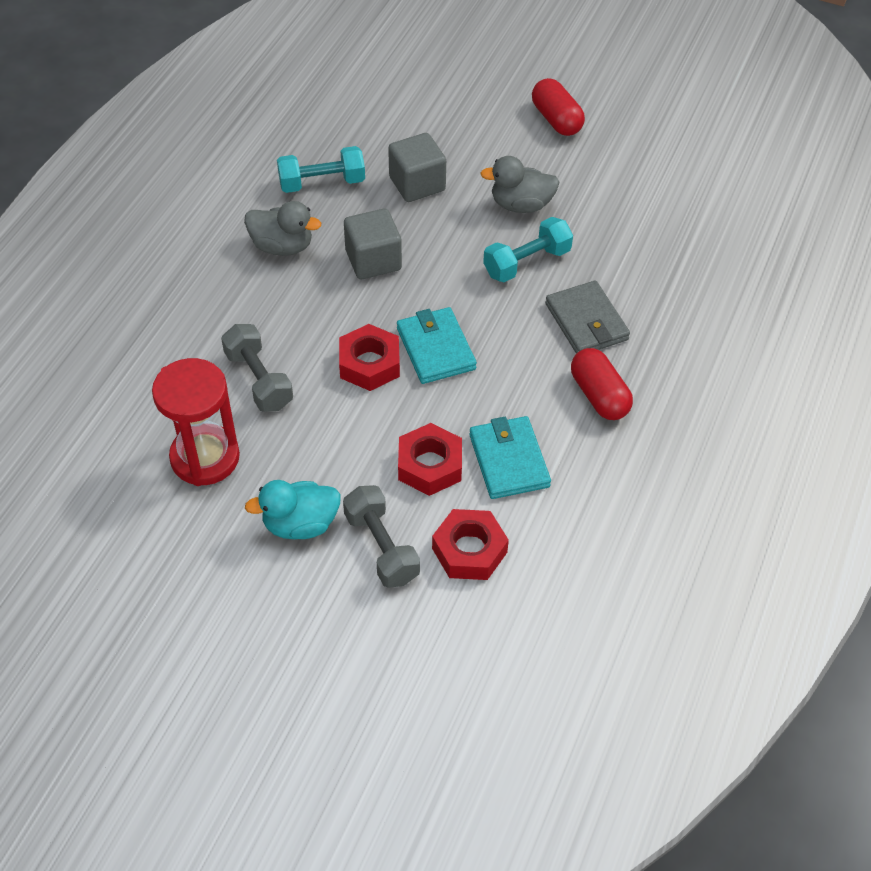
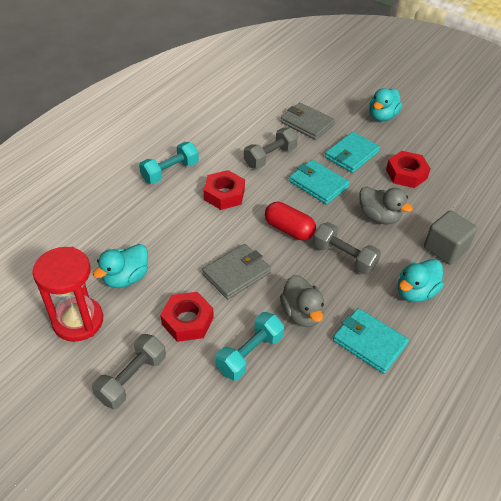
grey cube: [344,209,402,279] [388,133,446,202] = 2 -> [424,210,477,265] = 1
grey dumbbell: [221,324,293,412] [343,485,420,588] = 2 -> [92,334,166,409] [244,128,298,169] [313,222,381,274] = 3
grey wallet: [545,280,630,354] = 1 -> [202,244,271,300] [281,103,335,140] = 2
red capsule: [532,78,585,136] [571,348,633,420] = 2 -> [265,202,316,240] = 1
turquoise duck: [245,480,341,539] = 1 -> [93,244,148,288] [369,88,402,121] [398,259,444,302] = 3
turquoise wallet: [397,307,477,384] [469,416,551,499] = 2 -> [289,160,350,205] [325,132,380,173] [333,308,409,374] = 3

